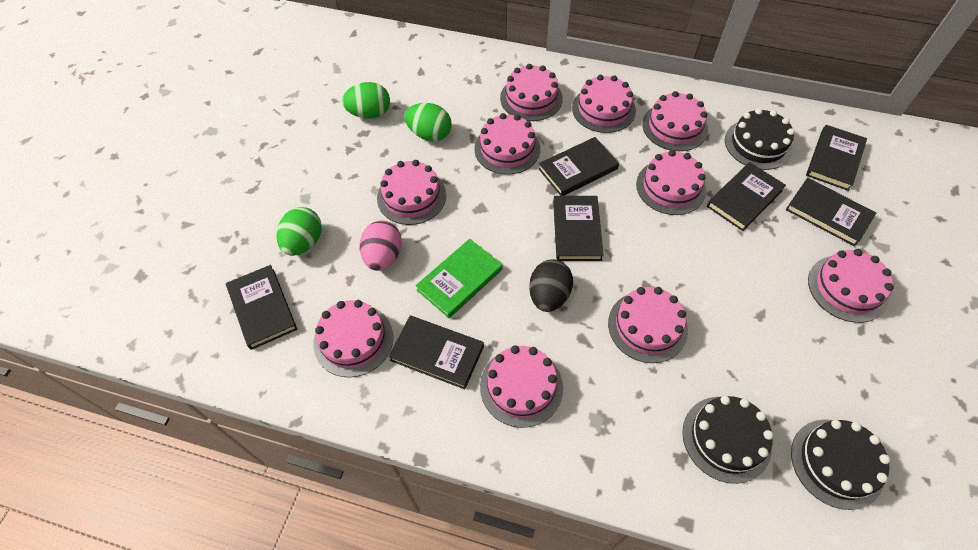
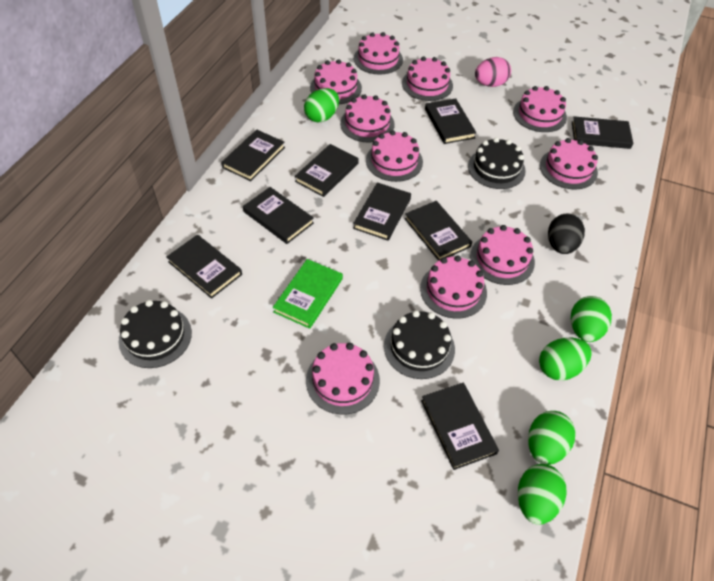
black book: [226,265,297,350] [388,315,484,389] [538,137,619,196] [553,196,604,261] [707,162,786,231] [786,178,876,247] [806,125,867,191] = 7 -> [167,235,242,299] [221,130,285,181] [243,187,314,244] [295,144,359,197] [353,183,411,241] [405,201,472,261] [421,383,499,470] [425,98,477,144] [572,116,633,149] = 9
green egg: [277,207,322,256] [342,82,390,119] [404,103,452,141] = 3 -> [304,88,339,122] [518,464,566,525] [528,411,575,465] [539,338,592,381] [571,296,612,342] = 5

